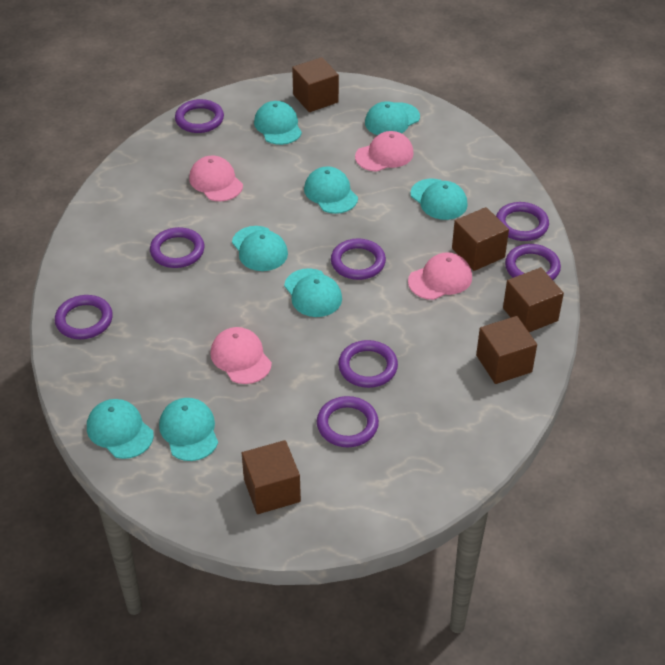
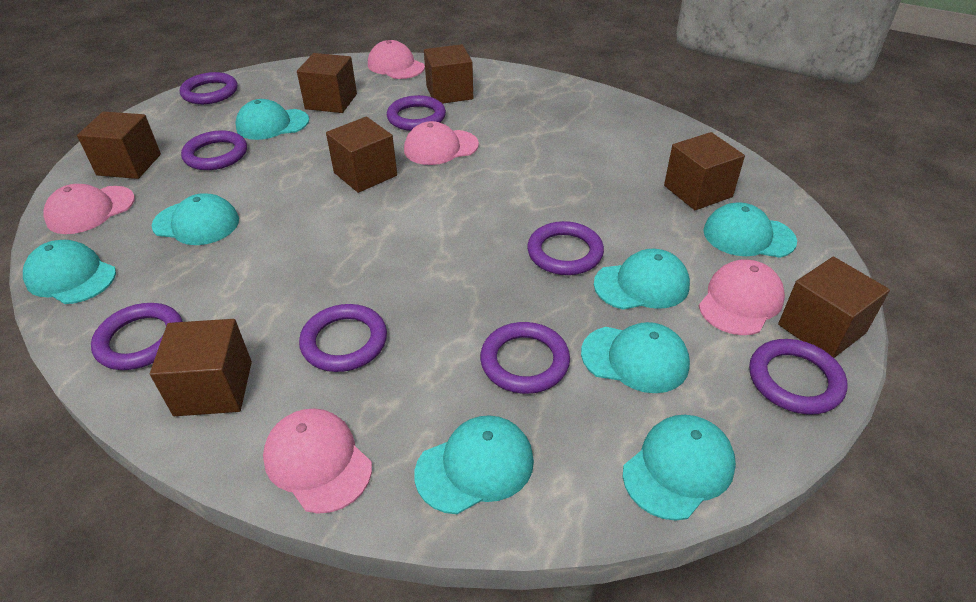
brown cube: [242,440,301,514] [292,57,339,112] [452,207,509,271] [476,316,537,384] [503,267,564,332] = 5 -> [77,111,161,179] [150,319,252,416] [297,53,357,113] [326,117,397,193] [424,44,473,104] [664,132,745,210] [778,256,890,358] = 7
pink cap: [189,156,243,201] [210,327,272,384] [355,131,414,172] [408,252,472,300] = 4 -> [44,184,135,234] [263,408,372,514] [368,40,425,79] [404,121,479,165] [699,259,785,335] = 5

